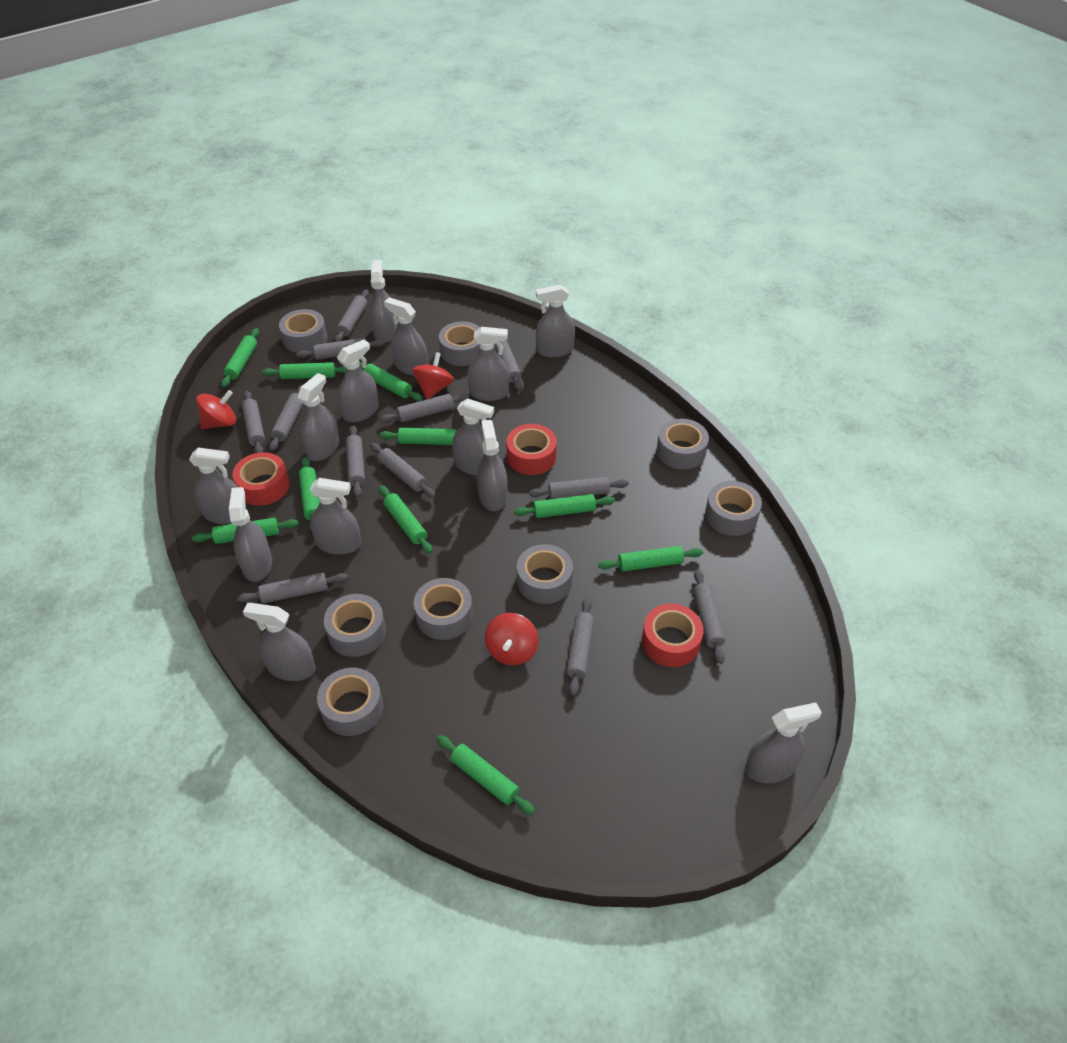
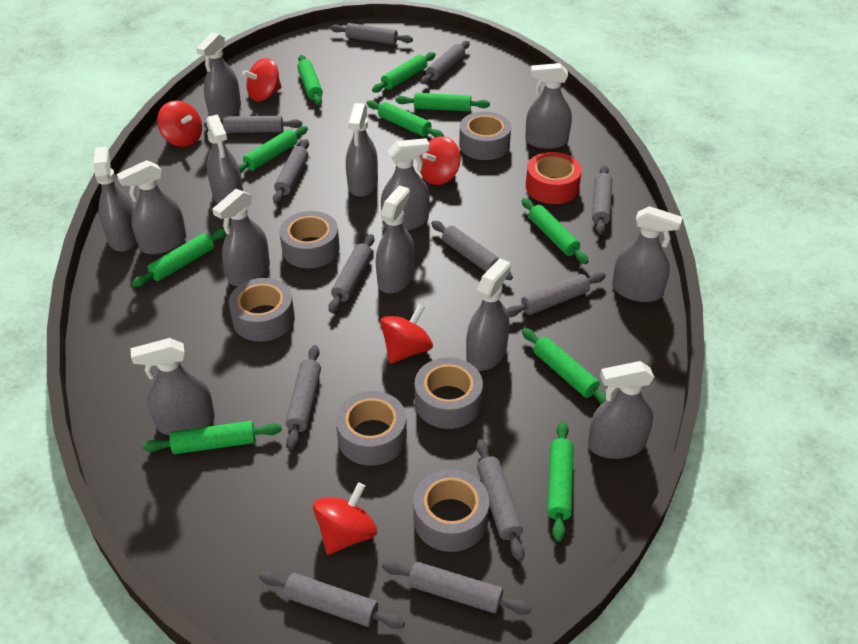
grey tape: [279,309,327,353] [317,668,383,736] [324,594,386,657] [414,578,473,640] [439,321,480,366] [517,544,573,604] [656,419,709,469] [705,481,762,536] = 8 -> [229,278,295,342] [279,211,340,268] [336,391,407,466] [413,469,489,552] [415,357,483,429] [459,112,511,160] = 6
red spinning top: [196,390,236,429] [412,352,454,399] [485,613,538,666] = 3 -> [157,100,202,147] [242,58,282,102] [313,482,377,555] [380,304,433,364] [420,136,461,185] = 5
red tape: [232,452,290,506] [506,424,557,475] [642,603,704,667] = 3 -> [526,152,582,204] = 1

